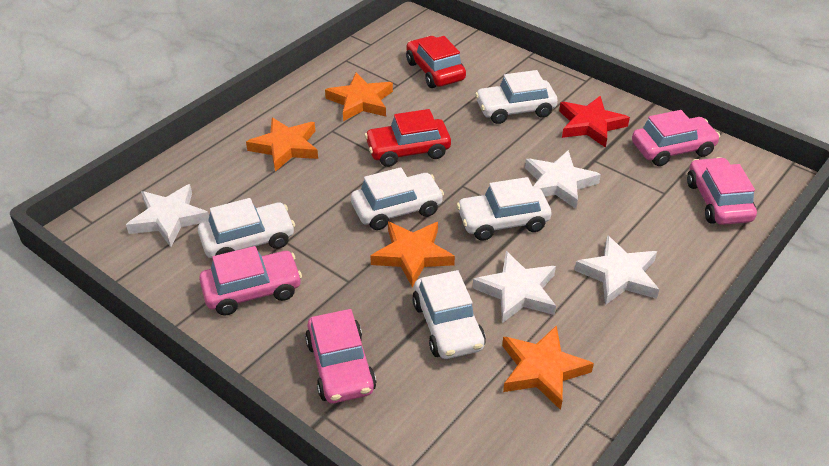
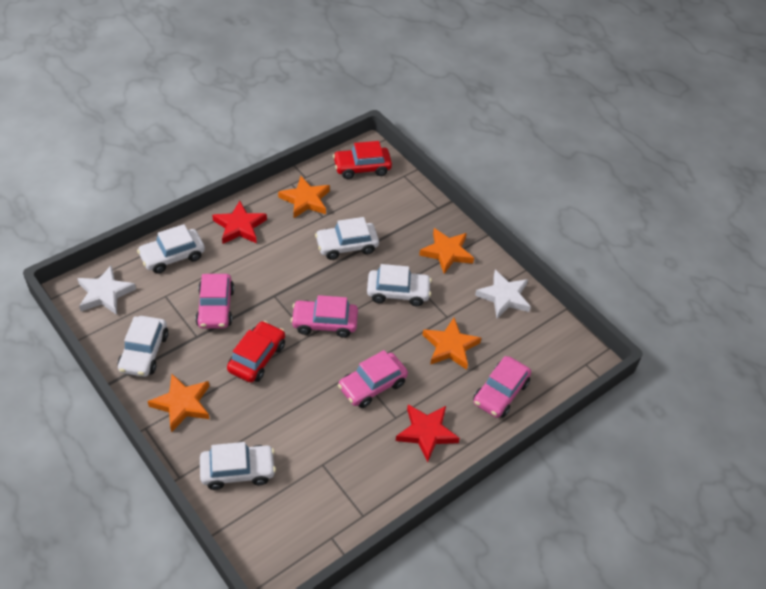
red star: [559,96,630,148] = 1 -> [212,201,267,244] [396,404,460,462] = 2
white star: [126,184,209,247] [473,251,556,323] [525,150,601,209] [574,235,659,305] = 4 -> [77,266,136,315] [475,270,531,318] = 2

